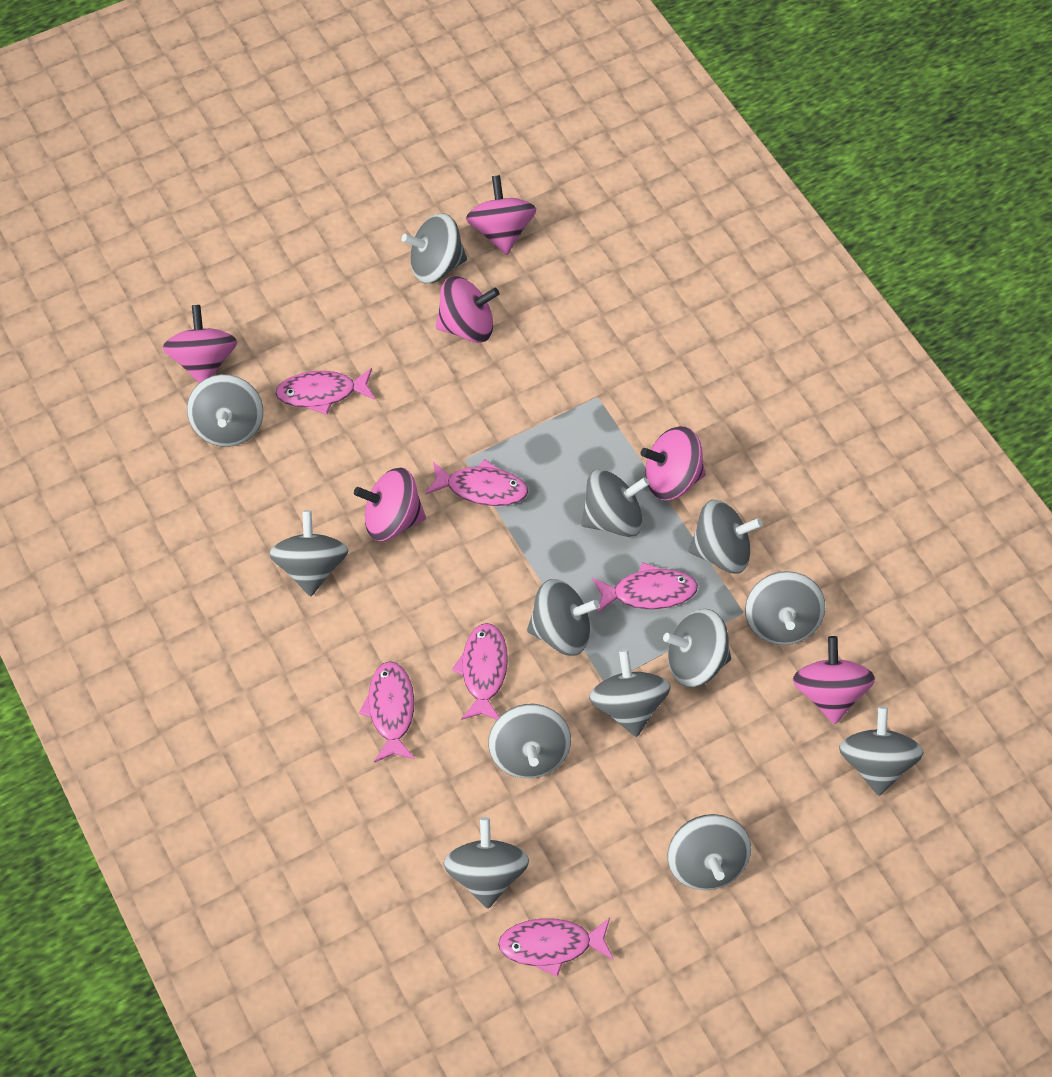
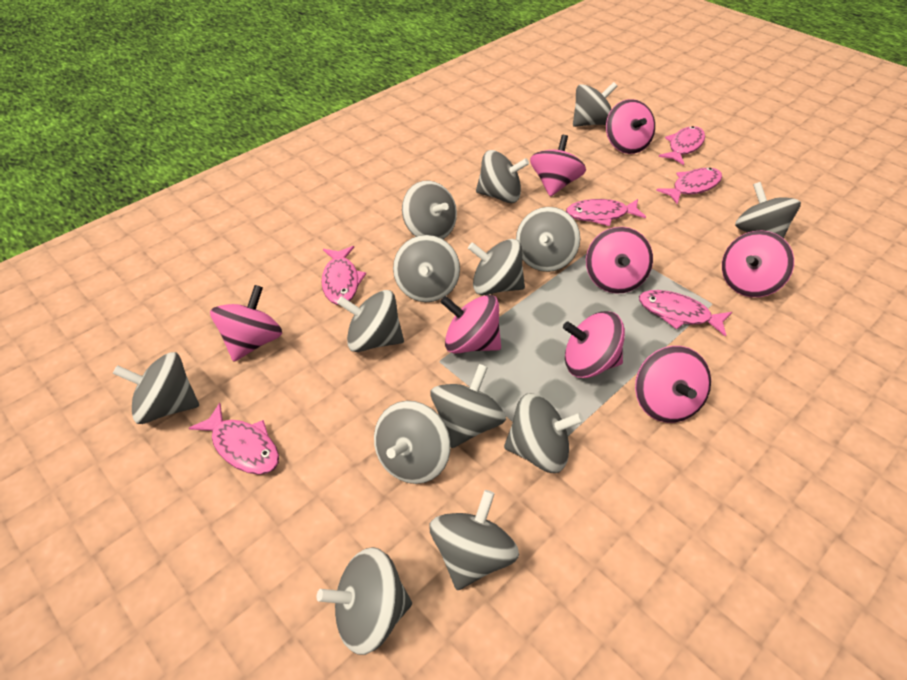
grey spinning top: [187,374,263,447] [269,510,348,596] [402,213,467,284] [443,817,529,909] [488,704,571,778] [527,579,599,655] [581,469,649,537] [589,649,671,737] [663,609,731,687] [667,814,751,890] [688,500,763,574] [745,571,825,645] [839,706,924,796] = 13 -> [113,352,199,424] [317,547,412,655] [337,290,404,352] [374,401,451,484] [393,235,460,302] [402,180,457,239] [429,490,519,590] [431,364,506,448] [468,239,525,295] [476,150,529,203] [504,393,584,473] [516,207,580,272] [573,82,617,127] [735,182,801,238] = 14
pink spinning top: [163,305,237,383] [354,467,426,541] [436,276,500,343] [466,175,536,255] [641,426,706,500] [793,636,875,724] = 6 -> [210,285,282,361] [441,295,501,354] [530,135,586,197] [563,311,625,378] [586,227,653,294] [606,99,655,154] [635,346,711,423] [722,230,794,297] = 8

